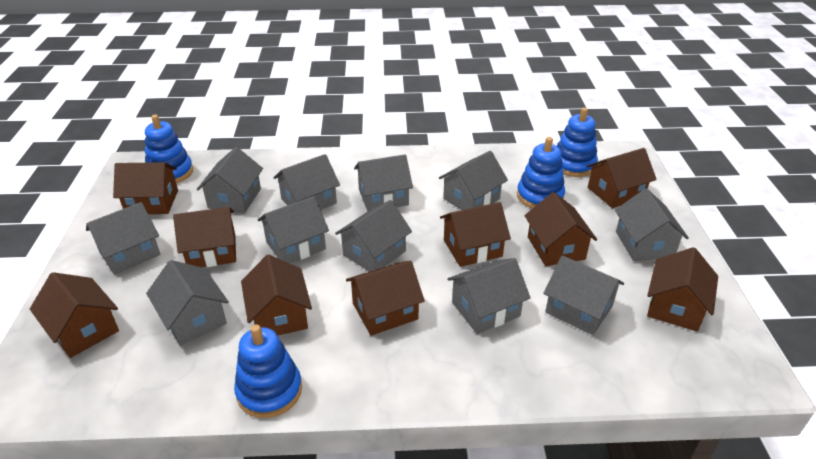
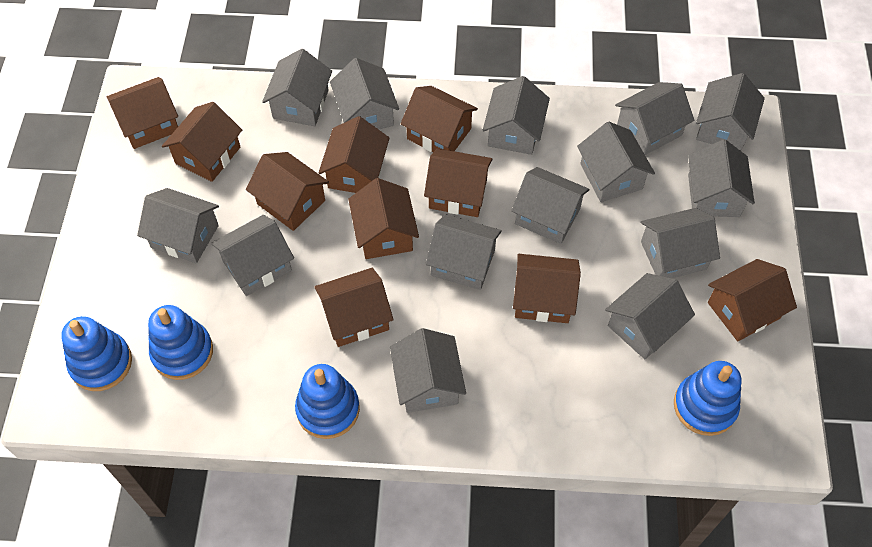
brown house: [30,272,119,358] [113,162,178,214] [173,207,236,267] [241,254,312,335] [346,260,425,336] [440,202,511,267] [525,192,597,266] [587,148,657,208] [647,247,718,332] = 9 -> [107,77,178,149] [162,102,242,182] [246,152,329,231] [314,268,394,347] [319,116,389,193] [348,178,419,259] [401,86,478,152] [424,148,493,217] [513,254,581,323] [708,259,797,341] = 10
grey house: [86,202,160,275] [146,260,229,346] [197,147,263,213] [258,196,329,263] [273,154,340,210] [335,200,412,272] [354,155,413,212] [439,151,508,210] [448,258,530,334] [543,256,624,335] [615,188,689,261] = 11 -> [137,188,219,263] [211,215,294,296] [262,49,332,126] [330,58,399,129] [390,328,466,413] [425,214,502,290] [483,76,550,155] [511,167,589,244] [577,121,655,202] [605,273,695,359] [615,82,695,155] [641,208,720,278] [688,139,755,217] [696,73,765,151] = 14

